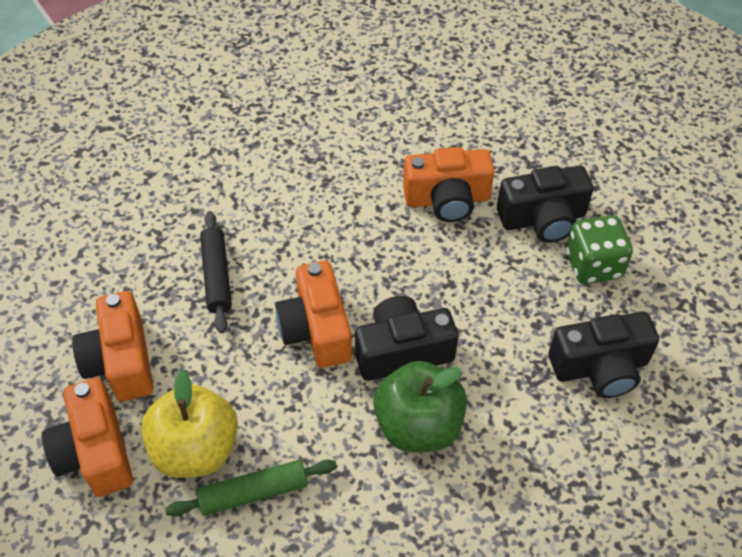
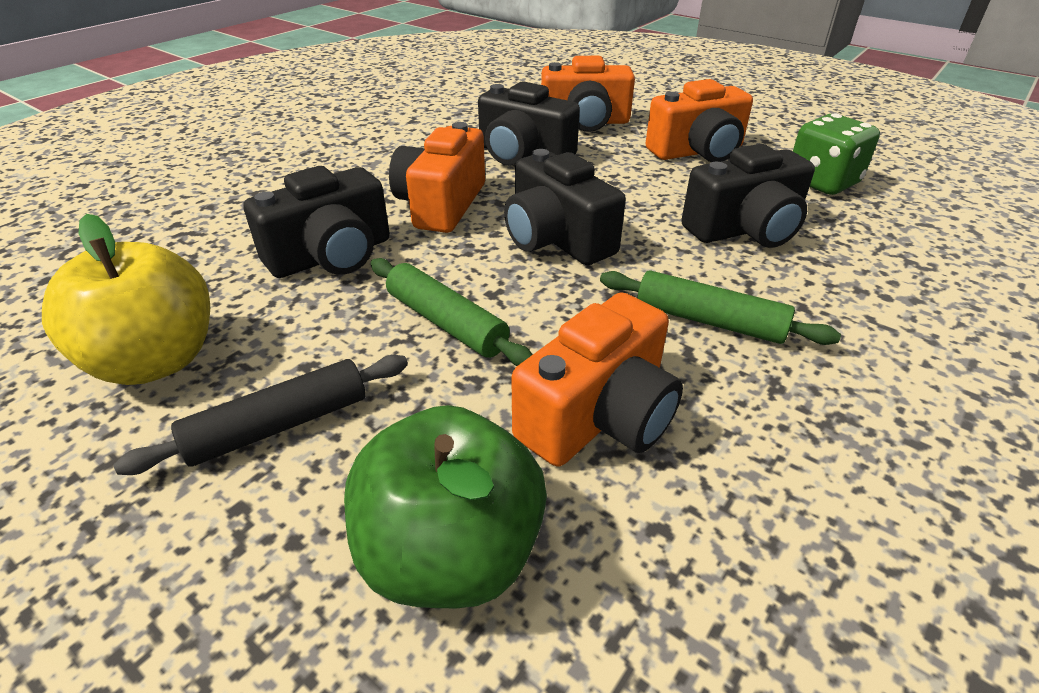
black camera: [355,296,458,381] [497,166,593,243] [548,312,659,398] = 3 -> [243,166,390,278] [478,81,580,165] [504,149,626,265] [681,144,815,248] = 4
green rolling pin: [165,459,337,516] = 1 -> [371,258,532,366] [600,270,841,345] = 2

